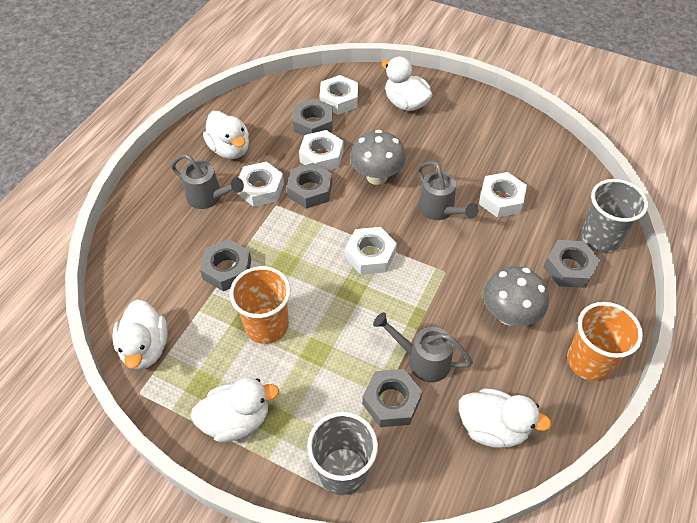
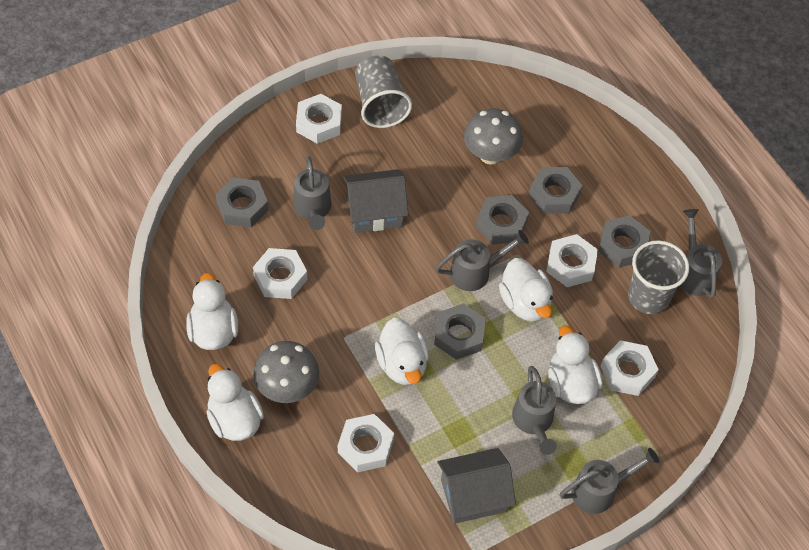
grey house: none = 0 -> [343,169,409,233] [438,448,516,524] = 2
grey watering can: [171,154,244,209] [373,312,473,382] [418,161,479,220] = 3 -> [293,156,331,230] [436,230,529,291] [512,366,557,455] [560,448,659,514] [680,209,722,299] = 5
orange cup: [229,266,291,344] [567,302,643,381] = 2 -> none = 0

